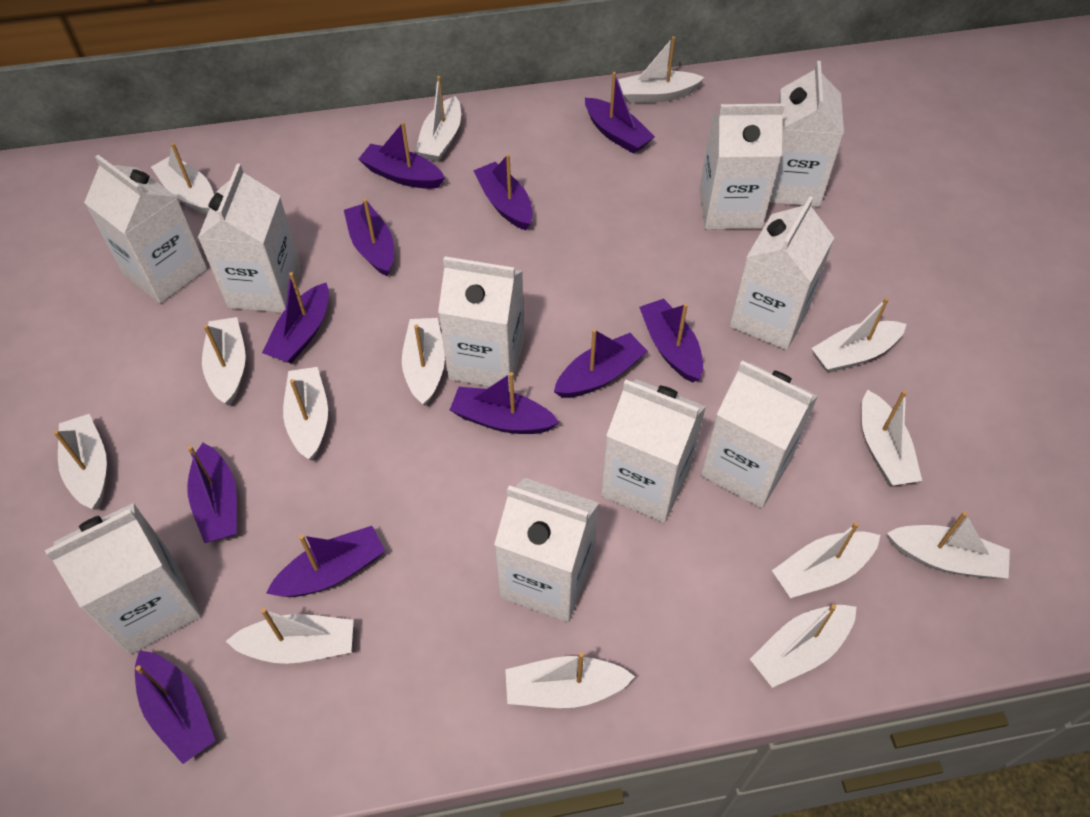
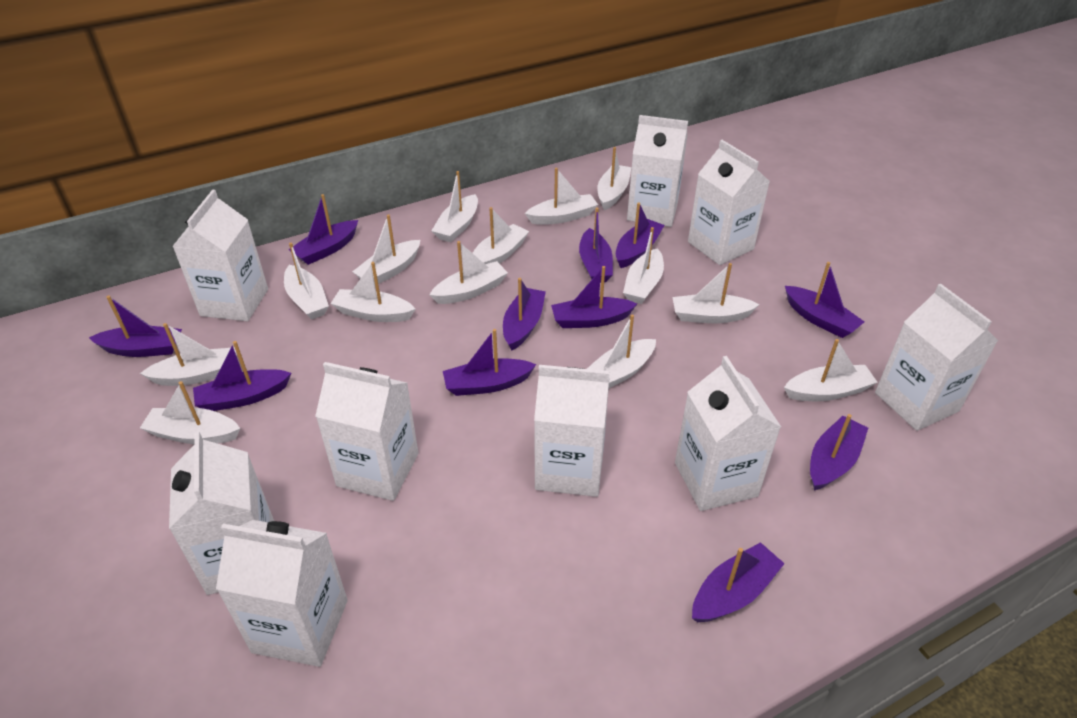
white carton: [45,503,201,654] [84,155,207,303] [198,164,302,313] [438,256,524,390] [494,478,599,622] [601,379,706,523] [699,104,785,230] [701,360,818,508] [730,196,834,350] [769,61,844,207] = 10 -> [169,431,274,595] [172,190,268,321] [216,520,348,667] [315,362,418,501] [534,365,610,497] [627,115,688,227] [675,356,781,511] [688,140,770,265] [875,284,998,431] = 9

